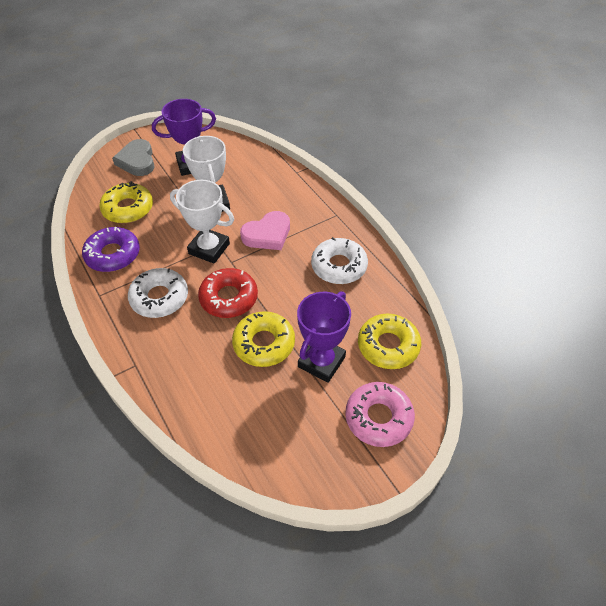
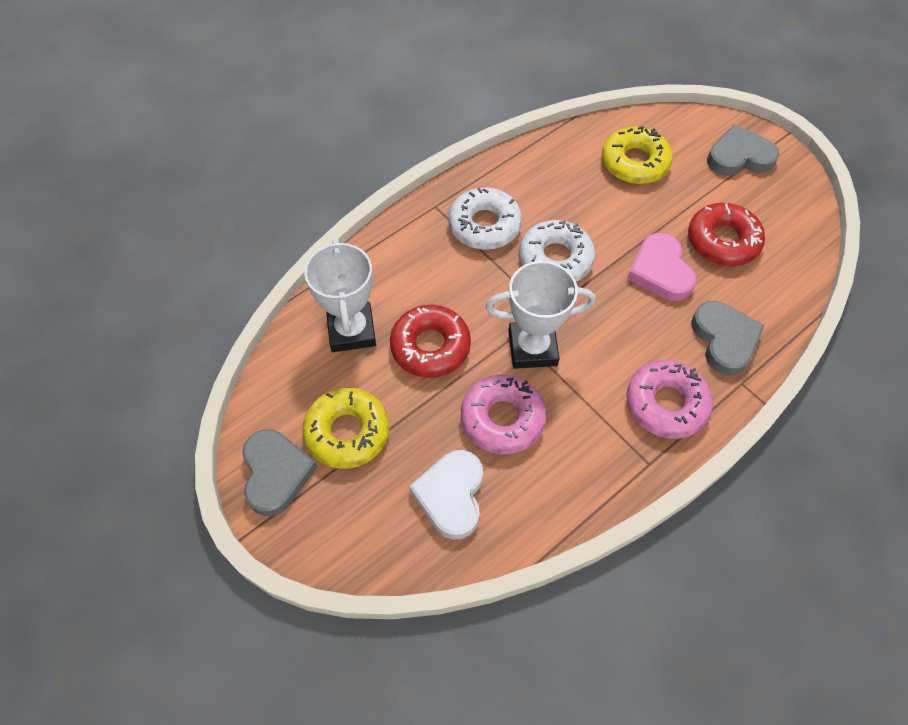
grey heart: [112,139,155,176] = 1 -> [242,429,317,516] [691,301,765,375] [707,125,779,176] = 3
pink donut: [345,382,415,447] = 1 -> [461,374,546,454] [626,360,713,439] = 2
purple donut: [82,227,140,272] = 1 -> none = 0
purple trophy: [152,99,216,176] [297,291,351,383] = 2 -> none = 0
red donut: [198,268,258,318] = 1 -> [390,305,471,378] [688,203,765,266] = 2
white heart: none = 0 -> [409,450,483,540] = 1
yellow donut: [99,181,153,223] [232,311,295,367] [358,314,421,369] = 3 -> [302,388,389,469] [602,127,673,184] = 2

